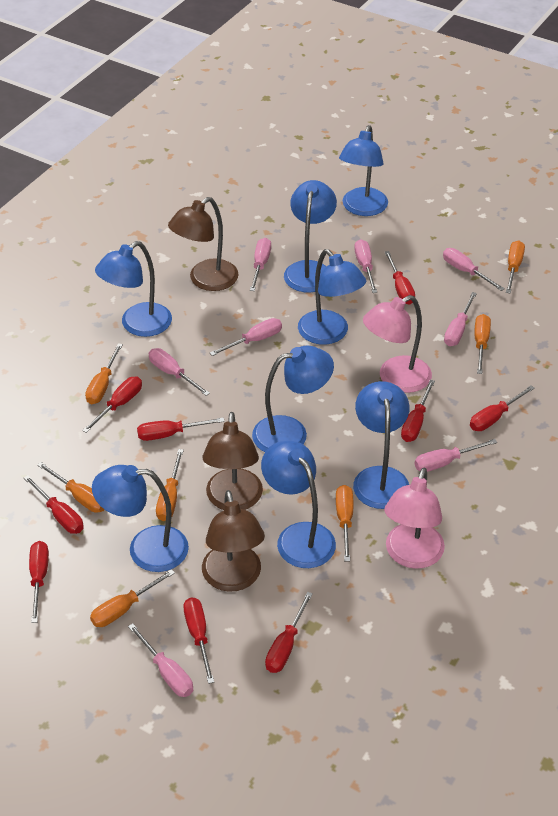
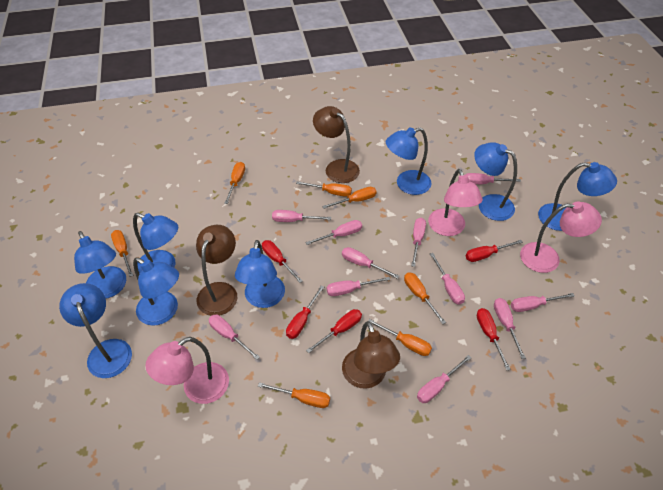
pink lamp: [363,295,432,393] [384,468,445,569] = 2 -> [146,337,229,404] [428,169,483,236] [520,201,602,273] = 3
pink screwdriver: [128,623,193,697] [149,348,210,396] [210,318,282,356] [250,238,271,291] [354,239,377,293] [414,439,497,472] [443,248,505,291] [444,292,477,346] = 8 -> [208,315,260,360] [272,210,331,222] [305,220,362,245] [327,277,390,296] [342,247,399,279] [411,218,426,267] [417,355,471,403] [430,253,465,304] [465,173,521,184] [494,298,526,359] [511,293,575,312] = 11
red screwdriver: [24,475,84,534] [29,541,49,623] [82,377,142,433] [137,417,225,441] [183,597,214,684] [265,592,313,673] [385,251,415,305] [401,380,435,442] [470,385,535,431] = 9 -> [262,240,303,283] [286,285,324,339] [306,309,362,353] [466,240,523,262] [477,308,511,370] = 5

